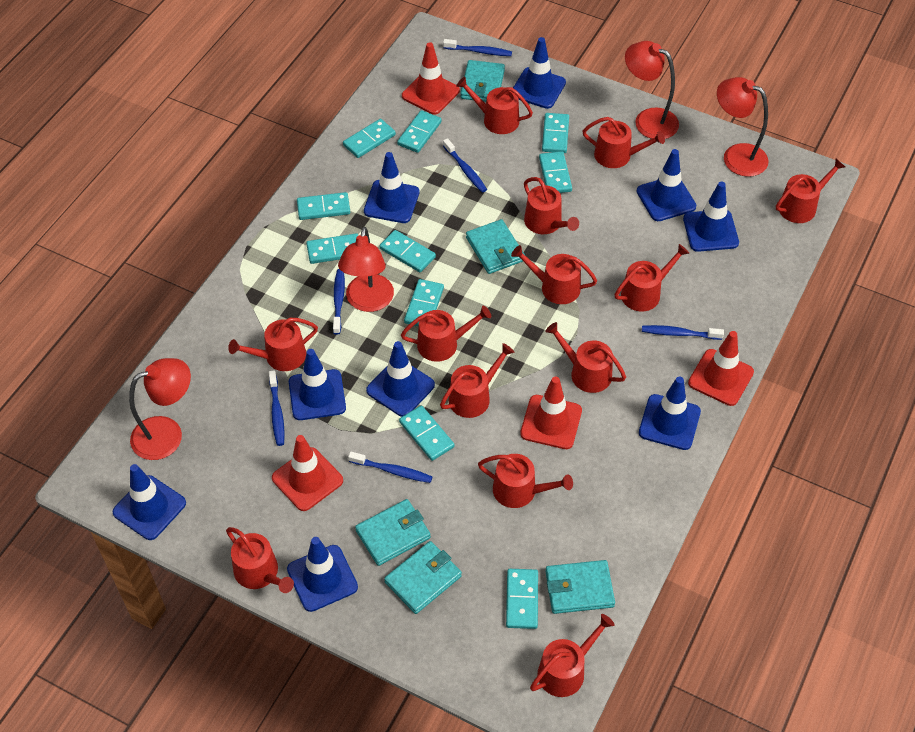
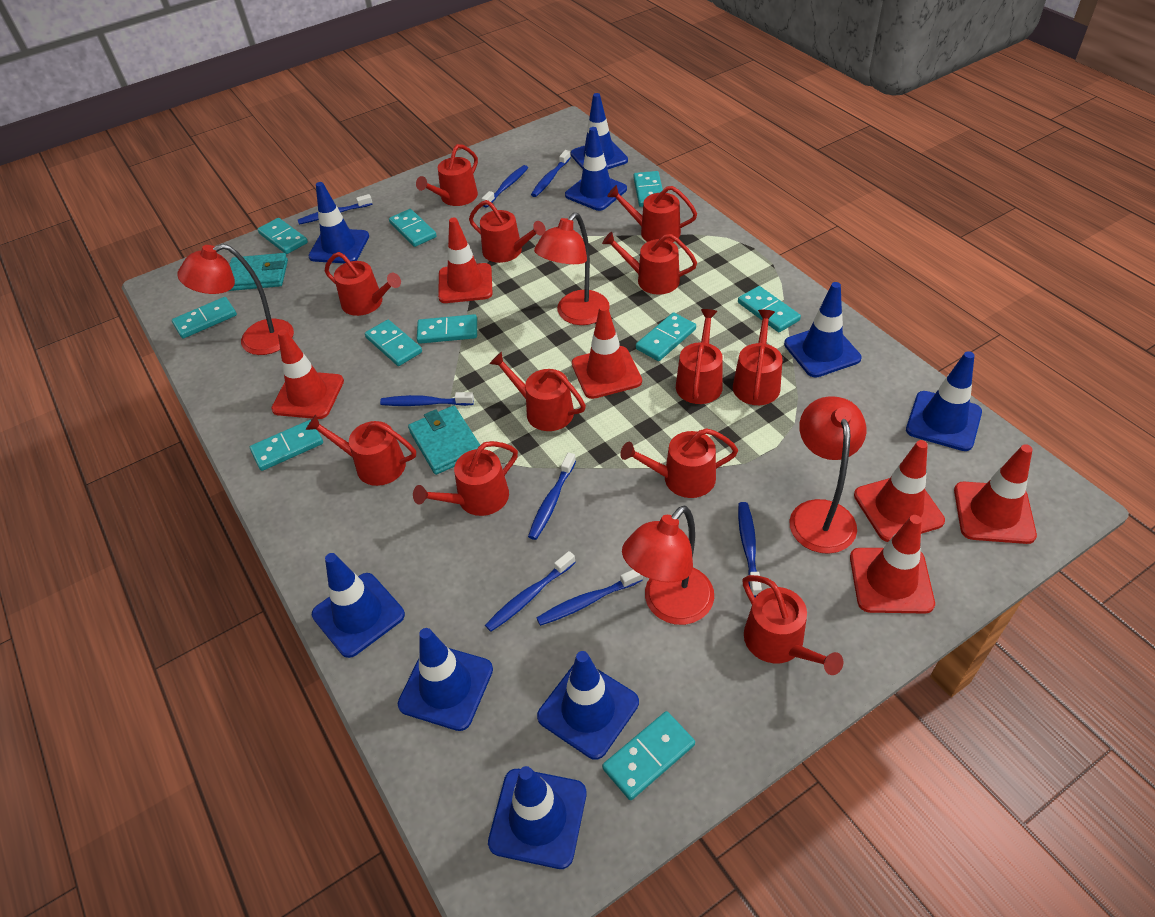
blue toothbrush: [269,370,285,446] [333,269,345,335] [348,452,432,483] [443,39,512,56] [443,138,487,193] [642,325,724,340] = 6 -> [298,194,373,225] [380,392,474,406] [481,165,528,207] [485,551,576,632] [528,452,576,540] [531,150,571,197] [536,570,643,626] [738,502,762,597] = 8
red traffic cone: [272,435,343,511] [402,42,460,115] [520,376,582,449] [688,331,754,406] = 4 -> [271,329,344,419] [438,218,493,303] [572,305,642,399] [850,515,935,614] [854,440,945,542] [954,444,1037,544] = 6
red watering can: [226,527,294,593] [228,318,318,371] [401,306,491,362] [440,343,515,418] [456,77,533,134] [478,454,573,508] [511,245,597,304] [524,177,579,234] [530,614,614,697] [545,322,626,393] [583,117,665,168] [615,244,689,312] [776,159,845,223] = 13 -> [306,415,416,486] [325,252,401,316] [413,441,518,516] [416,144,478,206] [469,200,546,263] [489,352,586,431] [602,232,697,295] [607,185,697,242] [620,428,738,498] [676,309,723,404] [733,310,782,405] [743,575,843,675] = 12
turquoise wallet: [355,499,431,566] [384,541,462,614] [460,60,505,102] [466,219,525,274] [545,560,615,614] = 5 -> [229,253,288,291] [408,406,480,475] = 2

